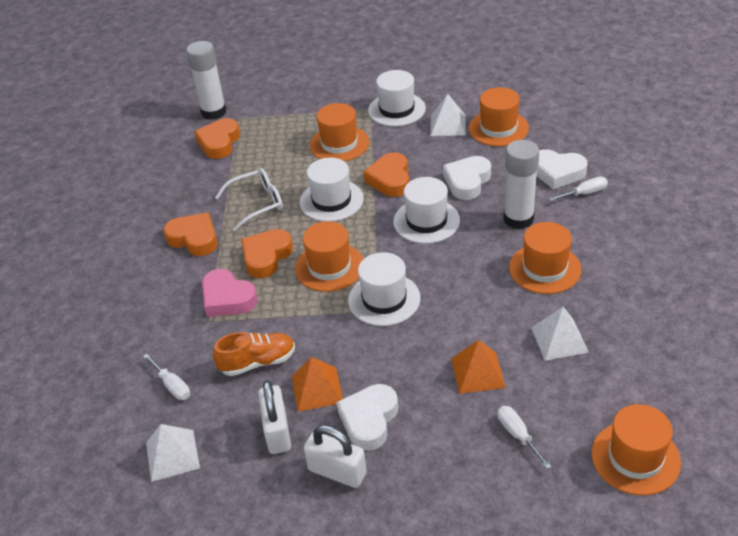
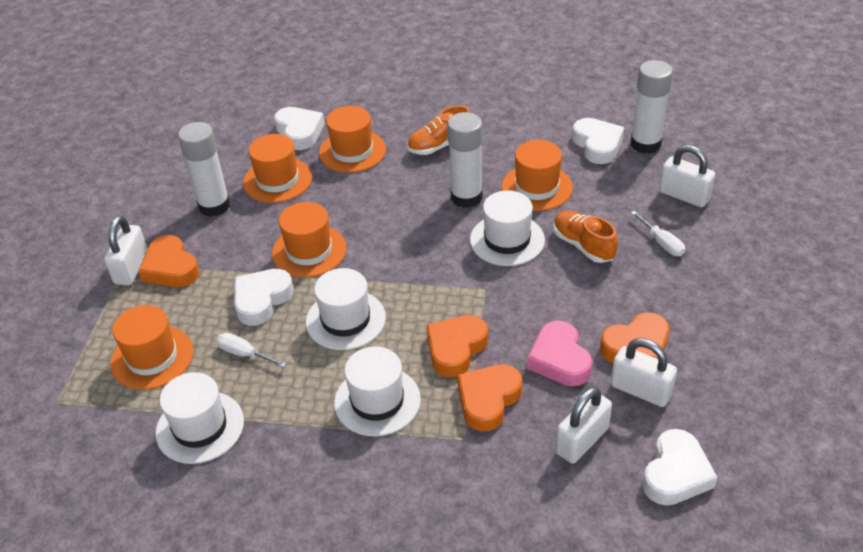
orange pyramid: [292,357,343,412] [451,340,506,394] = 2 -> none = 0
orange shoe: [213,332,295,376] = 1 -> [407,105,471,155] [553,210,618,263] = 2
white glasses: [215,168,283,231] = 1 -> none = 0
white glue stick: [186,41,227,120] [503,140,539,230] = 2 -> [178,122,230,217] [447,112,483,208] [630,60,673,154] = 3
white heart: [337,384,398,451] [443,156,491,200] [536,149,588,189] = 3 -> [234,269,294,326] [274,107,325,150] [572,118,624,164] [642,429,717,506] = 4
white padlock: [258,380,291,454] [304,425,367,488] = 2 -> [104,216,148,285] [556,387,612,464] [611,338,677,407] [659,145,715,207] = 4
white pyramid: [146,424,200,482] [430,94,466,136] [531,307,589,361] = 3 -> none = 0
white screwdriver: [143,354,190,400] [498,406,552,469] [549,177,608,201] = 3 -> [216,333,287,368] [631,211,685,256] = 2

